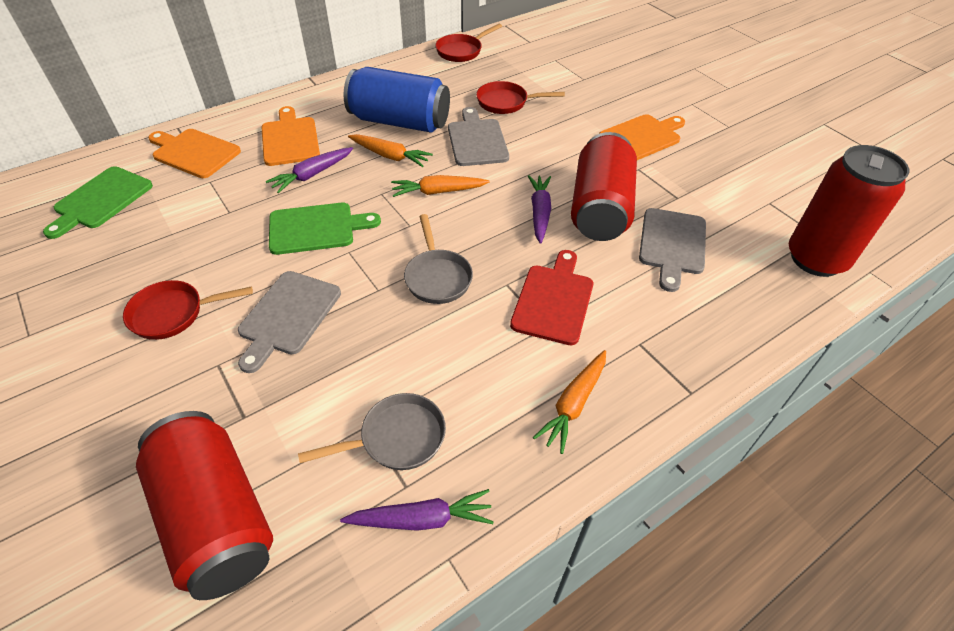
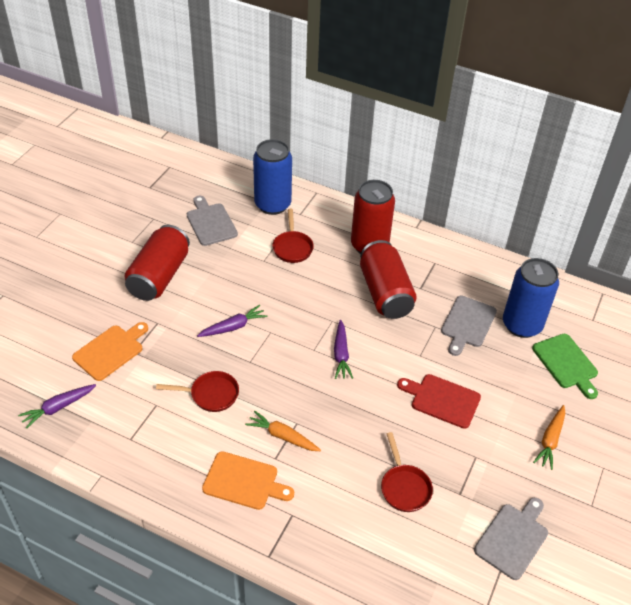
blue can: [344,67,450,133] = 1 -> [253,139,292,215] [503,258,559,338] = 2
green cutting board: [43,166,153,239] [269,203,381,255] = 2 -> [532,334,598,399] = 1
grey pan: [298,393,446,470] [404,214,473,304] = 2 -> none = 0
orange carrot: [348,134,433,167] [391,175,490,197] [533,350,606,454] = 3 -> [245,411,321,451] [533,405,565,470] = 2
orange cutting board: [148,129,241,178] [261,106,320,166] [599,114,685,160] = 3 -> [72,322,148,381] [202,451,294,510] = 2

